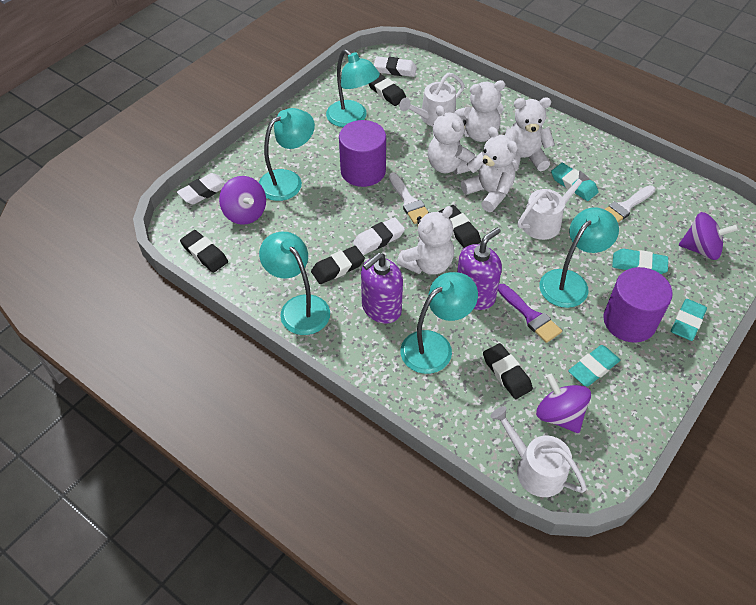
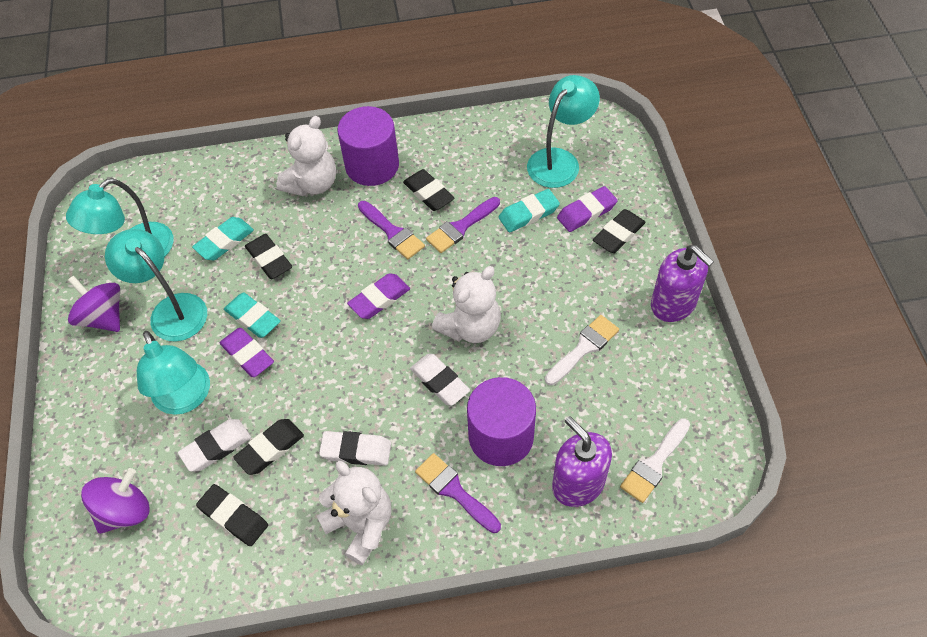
purple brush: [498,284,562,343] = 1 -> [358,201,425,259] [415,453,501,533] [426,197,500,253] = 3
purple eraser: none = 0 -> [220,328,274,377] [347,273,410,319] [557,186,618,232] = 3
purple spinning top: [219,176,266,225] [536,373,591,433] [679,212,739,260] = 3 -> [68,275,120,332] [81,468,150,534] = 2
turquoise eraser: [551,163,598,201] [568,345,620,386] [612,249,668,274] [671,299,707,341] = 4 -> [192,217,254,260] [224,293,281,338] [499,189,560,232] = 3
turquoise lamp: [259,108,315,201] [259,232,330,335] [326,50,380,127] [400,272,478,374] [540,207,619,308] = 5 -> [66,178,173,257] [105,229,207,342] [137,331,210,415] [527,75,600,188] = 4
white teddy bear: [397,206,454,275] [428,105,475,175] [454,80,505,142] [461,127,518,212] [505,97,555,171] = 5 -> [277,116,336,196] [317,461,391,565] [432,266,501,343] = 3
white watering can: [399,73,465,126] [490,406,587,497] [518,170,591,240] = 3 -> none = 0

